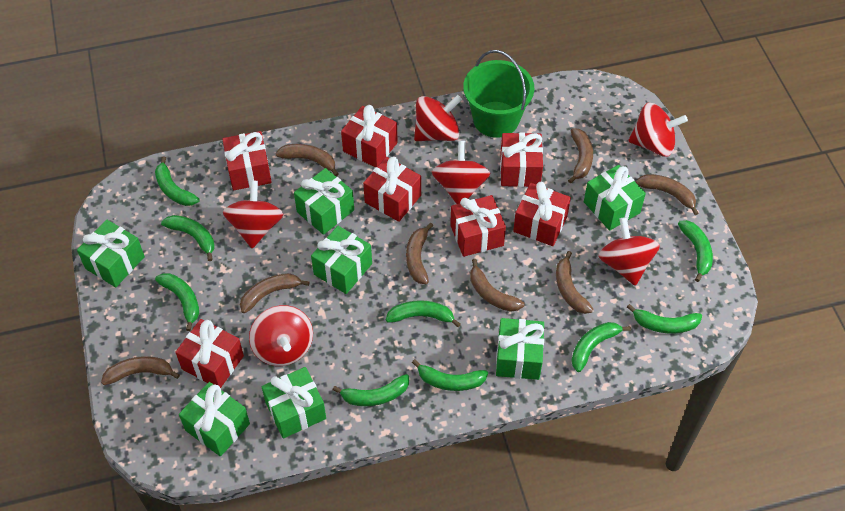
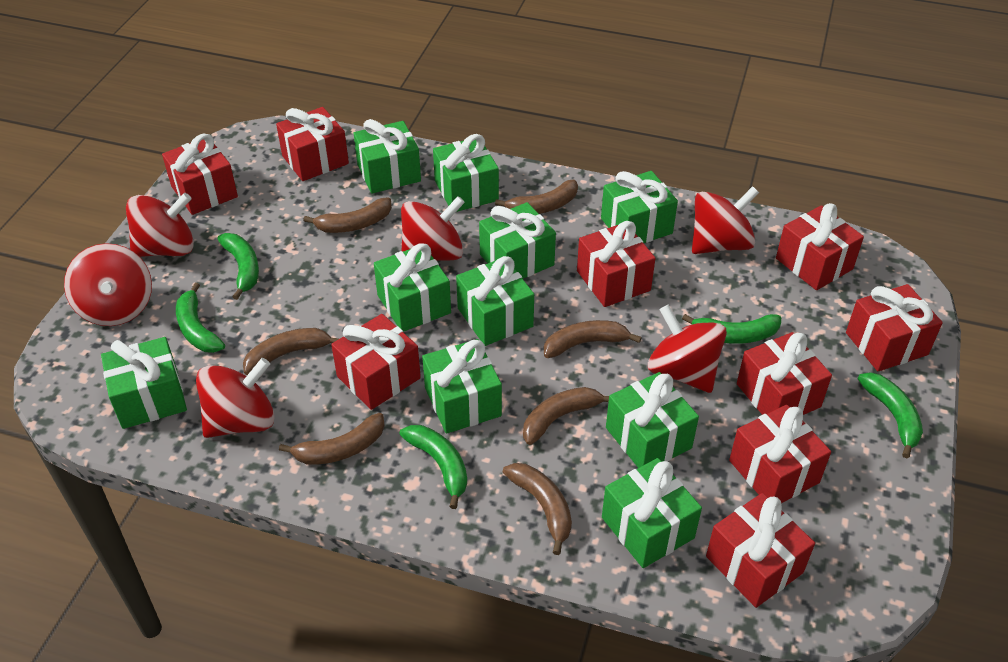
brown banana: [101,356,180,385] [240,273,309,313] [276,144,338,176] [406,223,433,284] [470,259,524,312] [556,251,594,314] [568,128,593,184] [636,174,698,215] = 8 -> [243,328,338,375] [279,413,385,465] [303,198,392,233] [495,180,578,214] [503,463,572,555] [523,387,609,445] [544,320,642,358] = 7
green banana: [155,156,200,206] [155,273,199,331] [161,215,214,261] [333,374,409,406] [386,300,461,327] [412,359,488,391] [572,322,631,372] [627,304,702,333] [678,220,713,282] = 9 -> [176,283,225,353] [218,233,259,300] [399,425,467,509] [682,314,781,344] [858,372,923,458] = 5
green bucket: [463,50,534,138] = 1 -> none = 0
green gift: [77,219,145,287] [179,382,250,457] [262,367,326,438] [294,168,354,235] [311,226,372,294] [496,318,544,380] [584,165,646,231] = 7 -> [101,337,187,429] [354,119,421,193] [374,243,451,332] [422,339,502,434] [433,134,499,212] [456,256,534,346] [479,202,556,279] [601,171,678,243] [602,458,702,568] [606,372,699,468] = 10
red gift: [175,319,244,388] [222,131,272,190] [341,105,398,168] [363,157,421,222] [450,195,506,257] [500,132,543,187] [513,182,571,246] = 7 -> [162,134,238,215] [276,107,349,181] [331,314,421,410] [577,221,656,307] [706,493,815,608] [729,405,831,503] [737,332,832,415] [776,203,864,290] [846,284,943,371] = 9

